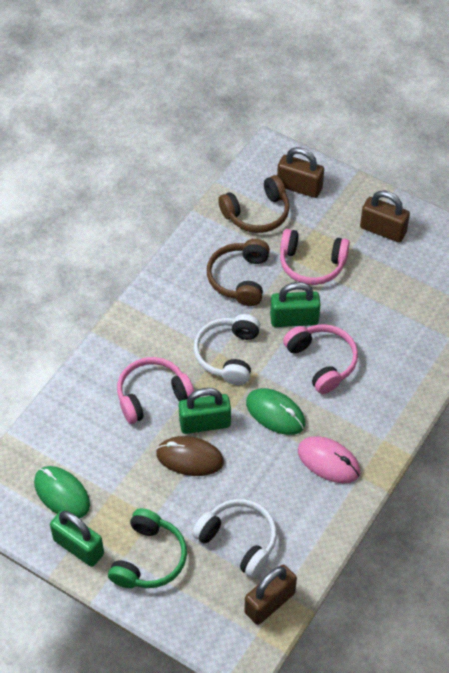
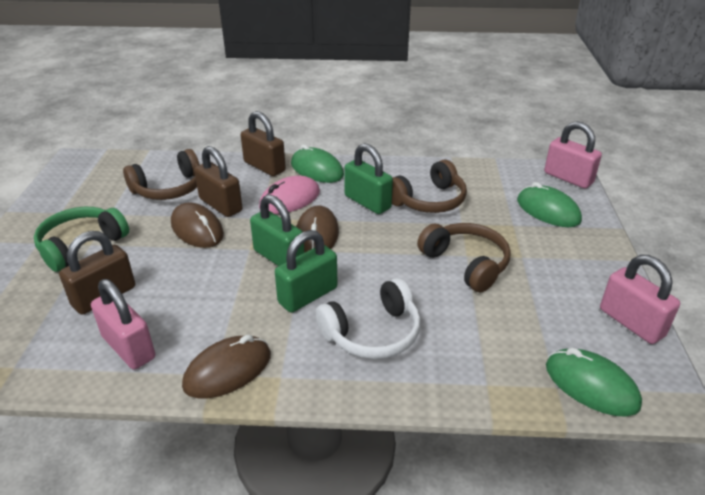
brown headphones: [207,239,270,306] [218,175,290,233] = 2 -> [123,149,200,200] [392,160,467,213] [417,223,511,293] = 3
brown mouse: [156,436,224,476] = 1 -> [171,203,224,248] [182,335,271,398] [296,205,339,252] = 3
green mouse: [34,466,90,518] [246,388,305,435] = 2 -> [291,144,344,183] [517,182,582,227] [546,348,642,417] = 3
pink headphones: [117,357,194,424] [280,229,350,285] [283,324,358,394] = 3 -> none = 0
pink padlock: none = 0 -> [91,279,155,369] [544,121,602,189] [600,255,680,344] = 3
white headphones: [192,499,277,578] [194,314,260,385] = 2 -> [316,278,421,359] = 1

